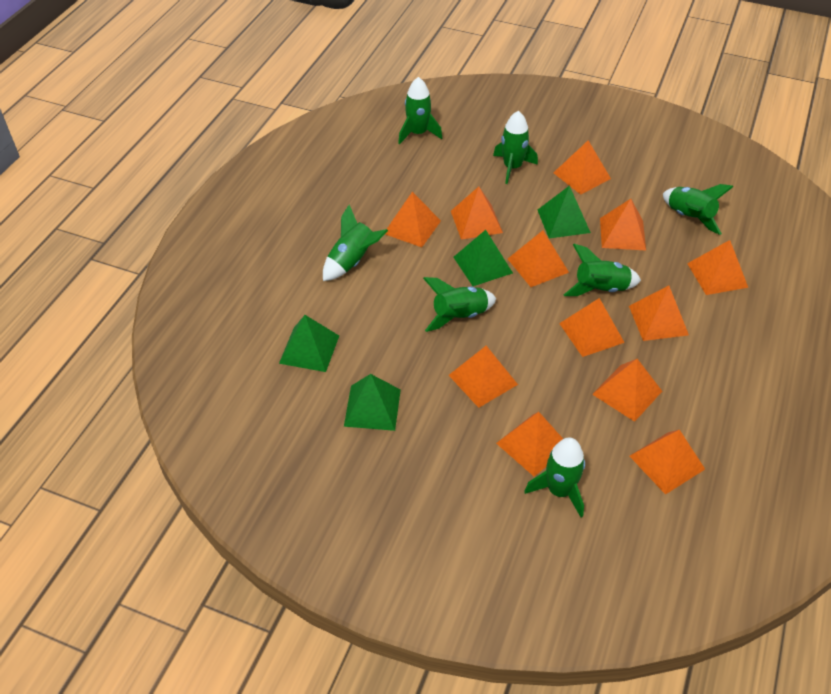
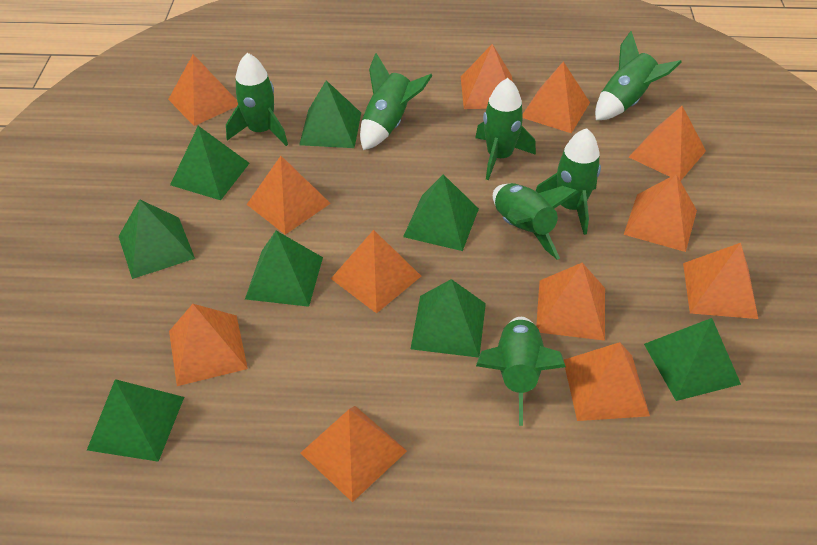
green pyramid: [279,315,339,372] [344,374,401,431] [453,230,513,286] [538,185,591,238] = 4 -> [87,379,184,462] [119,199,195,279] [170,126,249,200] [245,231,323,307] [299,80,361,148] [403,174,479,251] [411,279,486,358] [644,318,741,401] = 8

